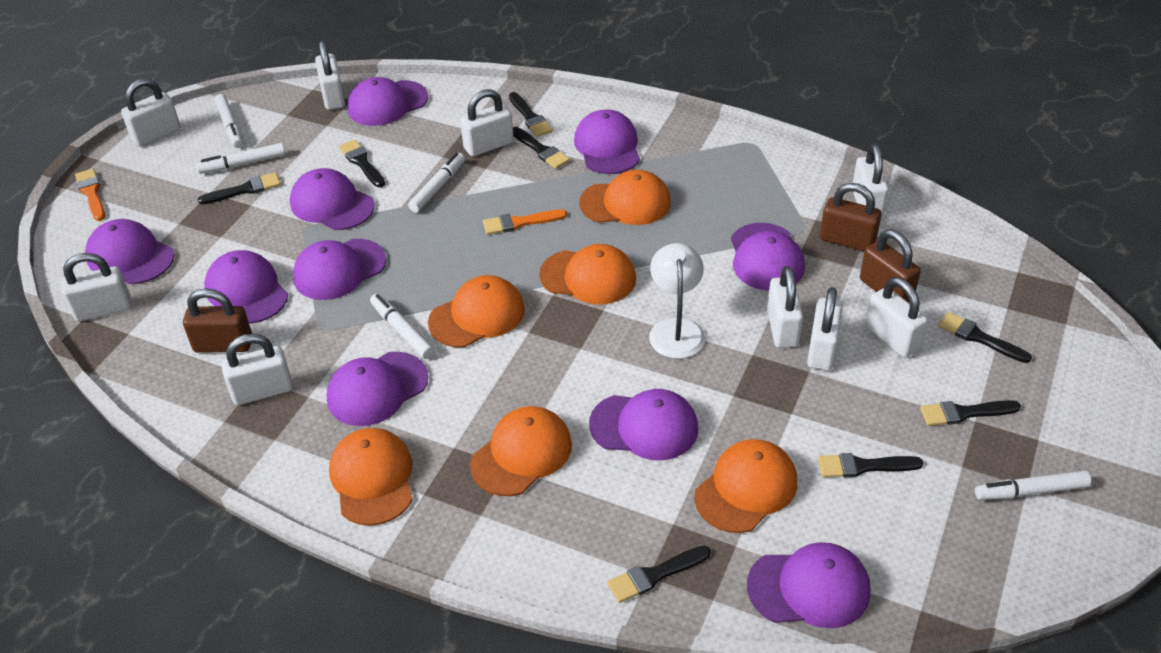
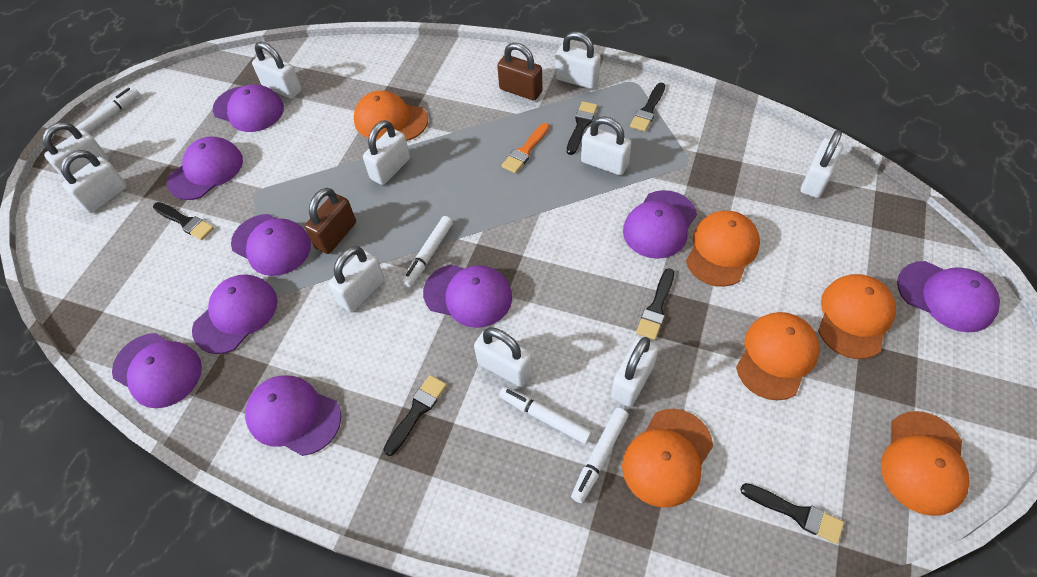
black brush: [198,173,281,204] [339,140,385,187] [509,92,553,137] [513,127,570,169] [607,546,711,603] [818,453,923,477] [920,400,1021,426] [938,312,1032,363] = 8 -> [153,202,214,240] [383,375,447,456] [567,101,598,155] [630,83,665,132] [636,268,674,340] [740,483,844,544] = 6
brown padlock: [183,288,252,353] [820,183,882,251] [860,229,921,303] = 3 -> [304,188,356,254] [497,42,543,100] = 2
orange brush: [75,169,105,221] [483,209,567,235] = 2 -> [501,123,549,173] = 1
purple cap: [85,219,174,284] [204,250,288,324] [290,168,375,230] [293,239,387,300] [326,352,428,426] [348,77,428,126] [574,110,640,174] [589,389,698,460] [731,223,805,291] [747,542,871,628] = 10 -> [112,333,202,408] [167,137,243,200] [192,274,277,354] [213,84,284,132] [231,214,311,276] [245,375,341,456] [423,265,512,328] [623,190,697,259] [897,261,1000,332] = 9
white lamp: [649,243,705,359] = 1 -> none = 0
white marker: [196,143,285,174] [214,94,243,148] [370,294,435,359] [408,153,465,213] [975,471,1091,500] = 5 -> [76,87,140,133] [401,216,453,288] [499,386,592,444] [571,408,628,503] = 4
white padlock: [61,253,131,321] [121,78,181,146] [221,333,293,405] [315,41,345,110] [460,89,514,156] [767,266,803,348] [807,287,843,371] [853,144,889,218] [865,277,928,358] = 9 -> [43,122,109,180] [61,150,127,213] [252,42,302,99] [328,246,384,312] [363,120,410,185] [474,327,533,387] [556,32,601,89] [581,116,631,175] [611,337,659,407] [801,130,843,198] = 10

